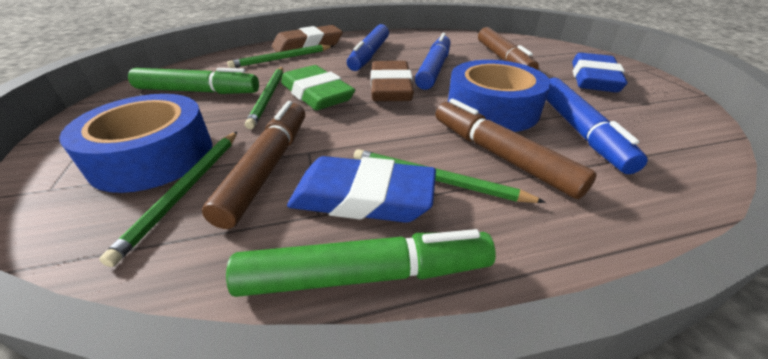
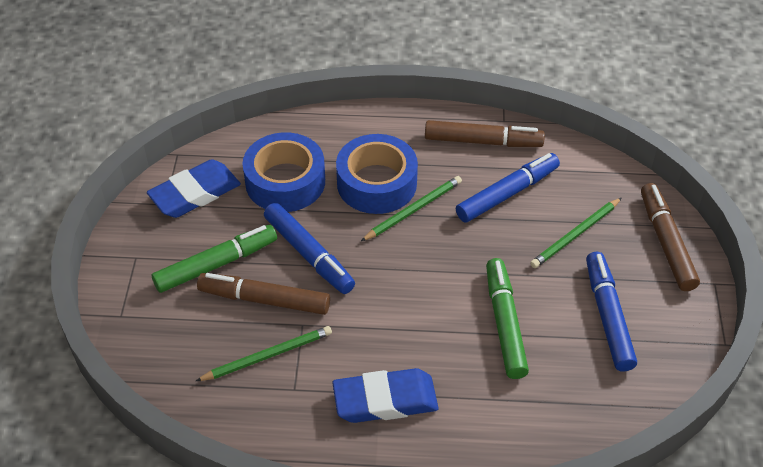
brown eraser: [272,25,343,52] [371,61,414,101] = 2 -> none = 0
green eraser: [281,65,355,110] = 1 -> none = 0
green pencil: [99,132,237,267] [227,45,333,68] [245,67,283,129] [354,149,546,203] = 4 -> [196,326,332,381] [361,176,462,241] [530,198,621,268] = 3

